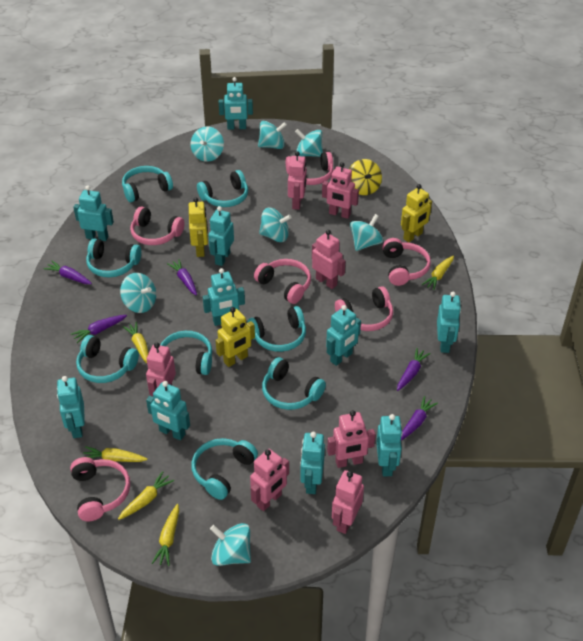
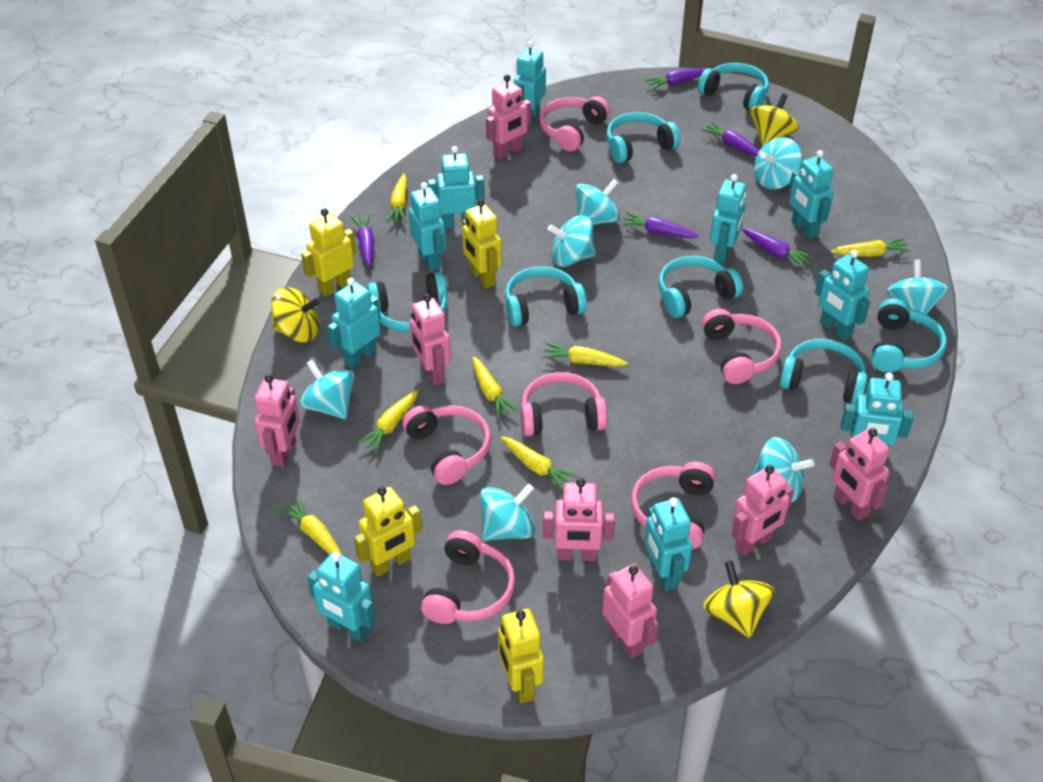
turquoise headphones: [76,335,139,383] [86,239,141,277] [122,166,173,202] [161,331,212,375] [191,438,258,500] [197,170,248,207] [248,306,306,352] [262,357,326,410] = 8 -> [367,272,447,332] [505,266,587,327] [606,112,681,163] [658,256,743,318] [698,63,769,110] [780,339,867,404] [871,298,947,373] = 7
yellow carrot: [83,446,147,462] [118,471,174,520] [123,322,149,363] [152,504,179,566] [422,255,454,290] = 5 -> [278,497,343,556] [357,390,418,453] [386,174,407,223] [472,356,519,419] [501,436,578,490] [542,343,628,367] [830,238,911,257] = 7
yellow robot: [189,198,208,257] [216,307,255,367] [401,184,432,242] = 3 -> [301,208,356,297] [354,486,422,577] [462,199,502,289] [498,609,544,704] = 4
yellow spinning top: [349,159,382,195] = 1 -> [271,287,319,342] [703,561,775,638] [750,94,799,146] = 3

